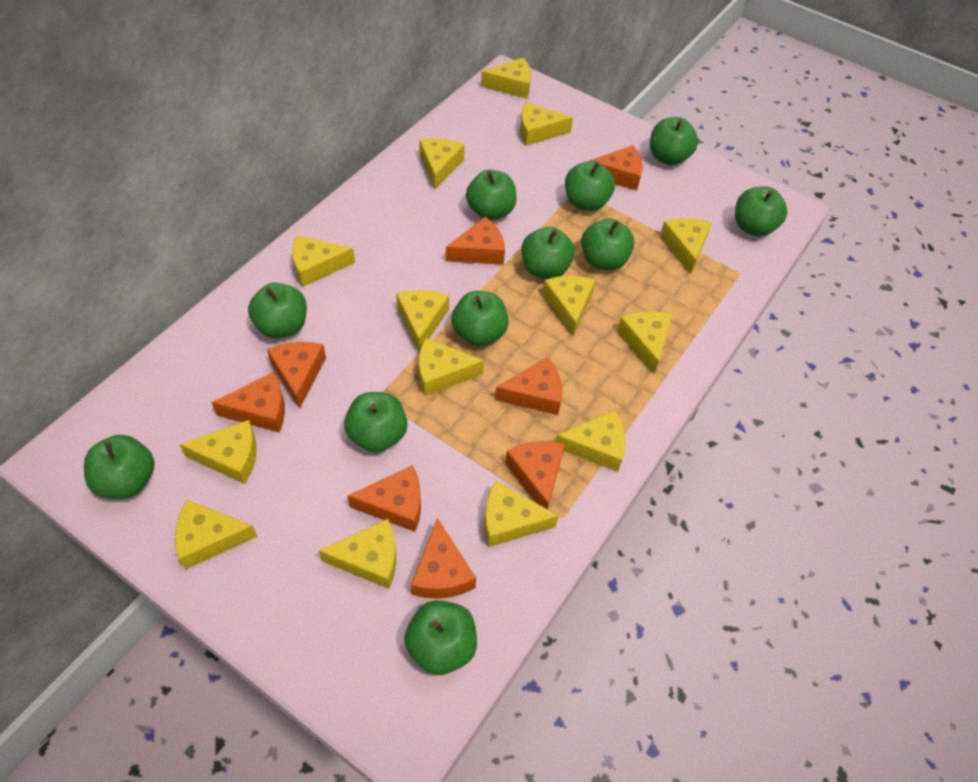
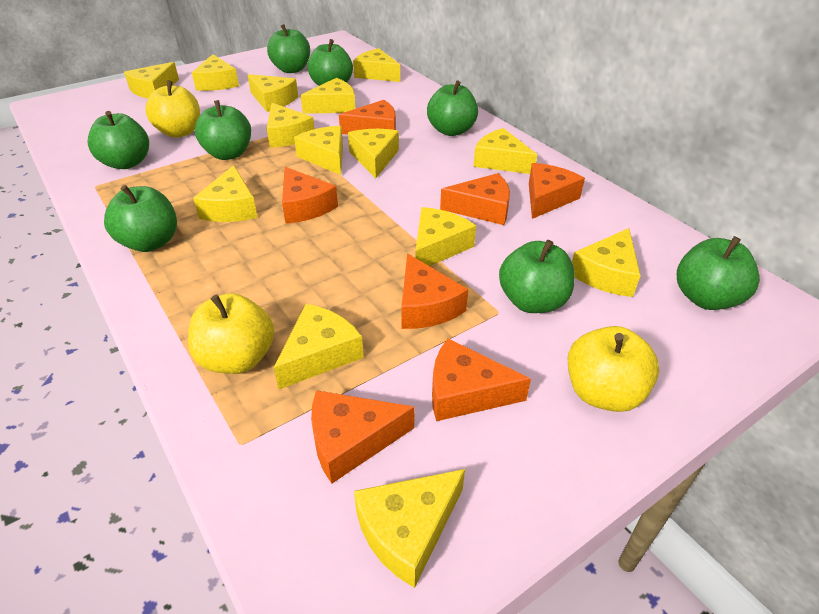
green apple: [84,435,154,499] [248,283,307,339] [344,392,408,452] [404,601,477,675] [451,291,509,346] [466,169,517,220] [521,227,575,279] [565,161,615,211] [581,218,634,270] [650,117,698,165] [735,186,788,237] = 11 -> [87,111,149,169] [104,185,177,252] [195,100,251,160] [267,24,310,73] [307,39,353,86] [427,80,478,136] [499,240,575,313] [677,236,760,310] = 8
orange cheese: [211,372,285,432] [267,342,326,408] [347,465,421,532] [411,518,476,599] [446,217,505,265] [495,357,562,415] [505,441,565,509] [589,145,642,191] = 8 -> [282,167,338,224] [311,390,415,484] [339,100,396,135] [401,254,468,329] [432,338,531,421] [440,173,510,225] [529,163,585,219] = 7
yellow apple: none = 0 -> [145,80,200,138] [188,293,274,374] [568,326,659,412] = 3

